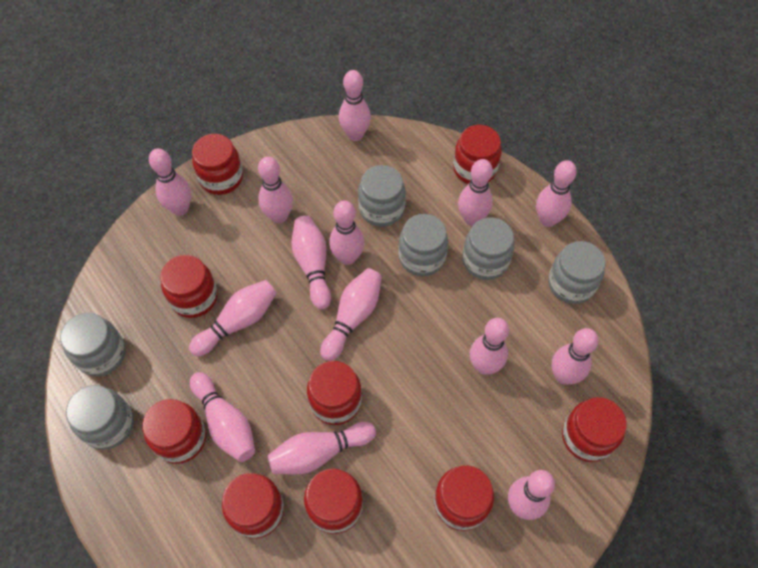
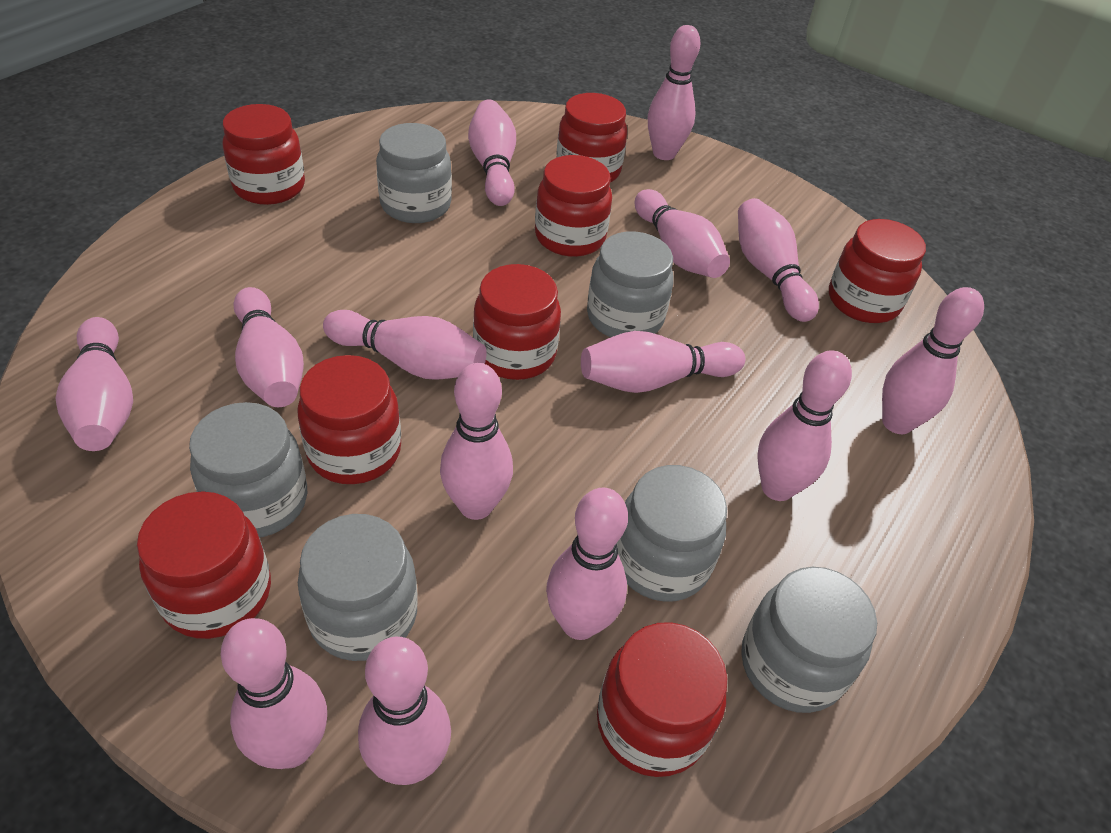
red jar: [142,399,206,464] [160,255,218,318] [192,134,243,195] [222,473,284,539] [304,468,363,534] [307,361,362,425] [434,465,494,531] [453,125,502,184] [562,397,627,462] = 9 -> [137,491,271,639] [223,104,305,205] [297,355,401,484] [473,264,561,380] [535,155,612,257] [556,93,627,183] [597,622,727,777] [829,219,926,323] = 8

